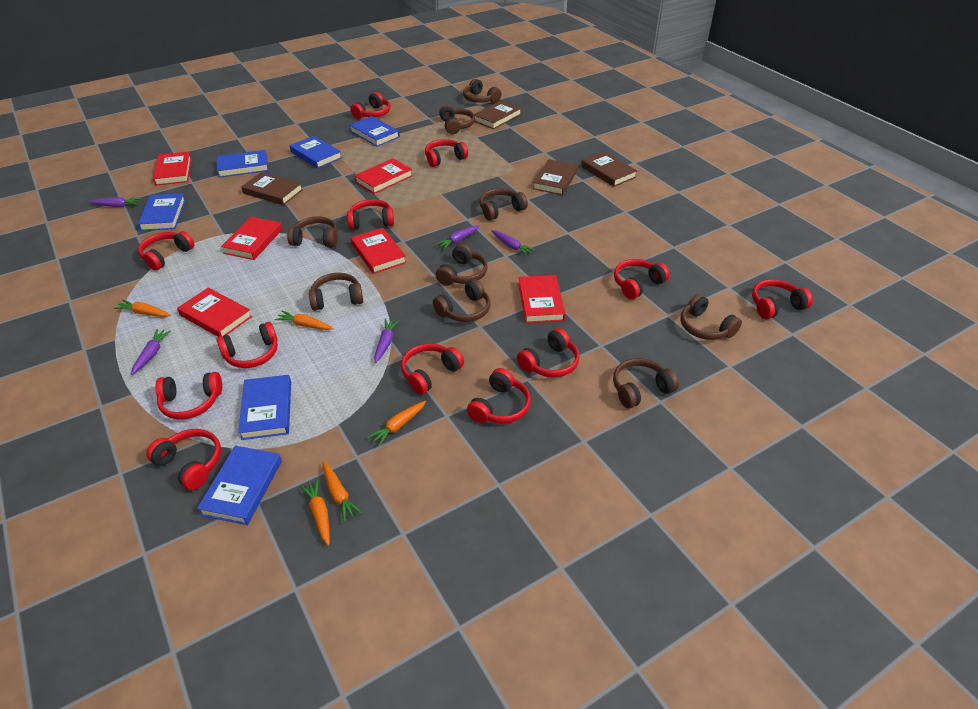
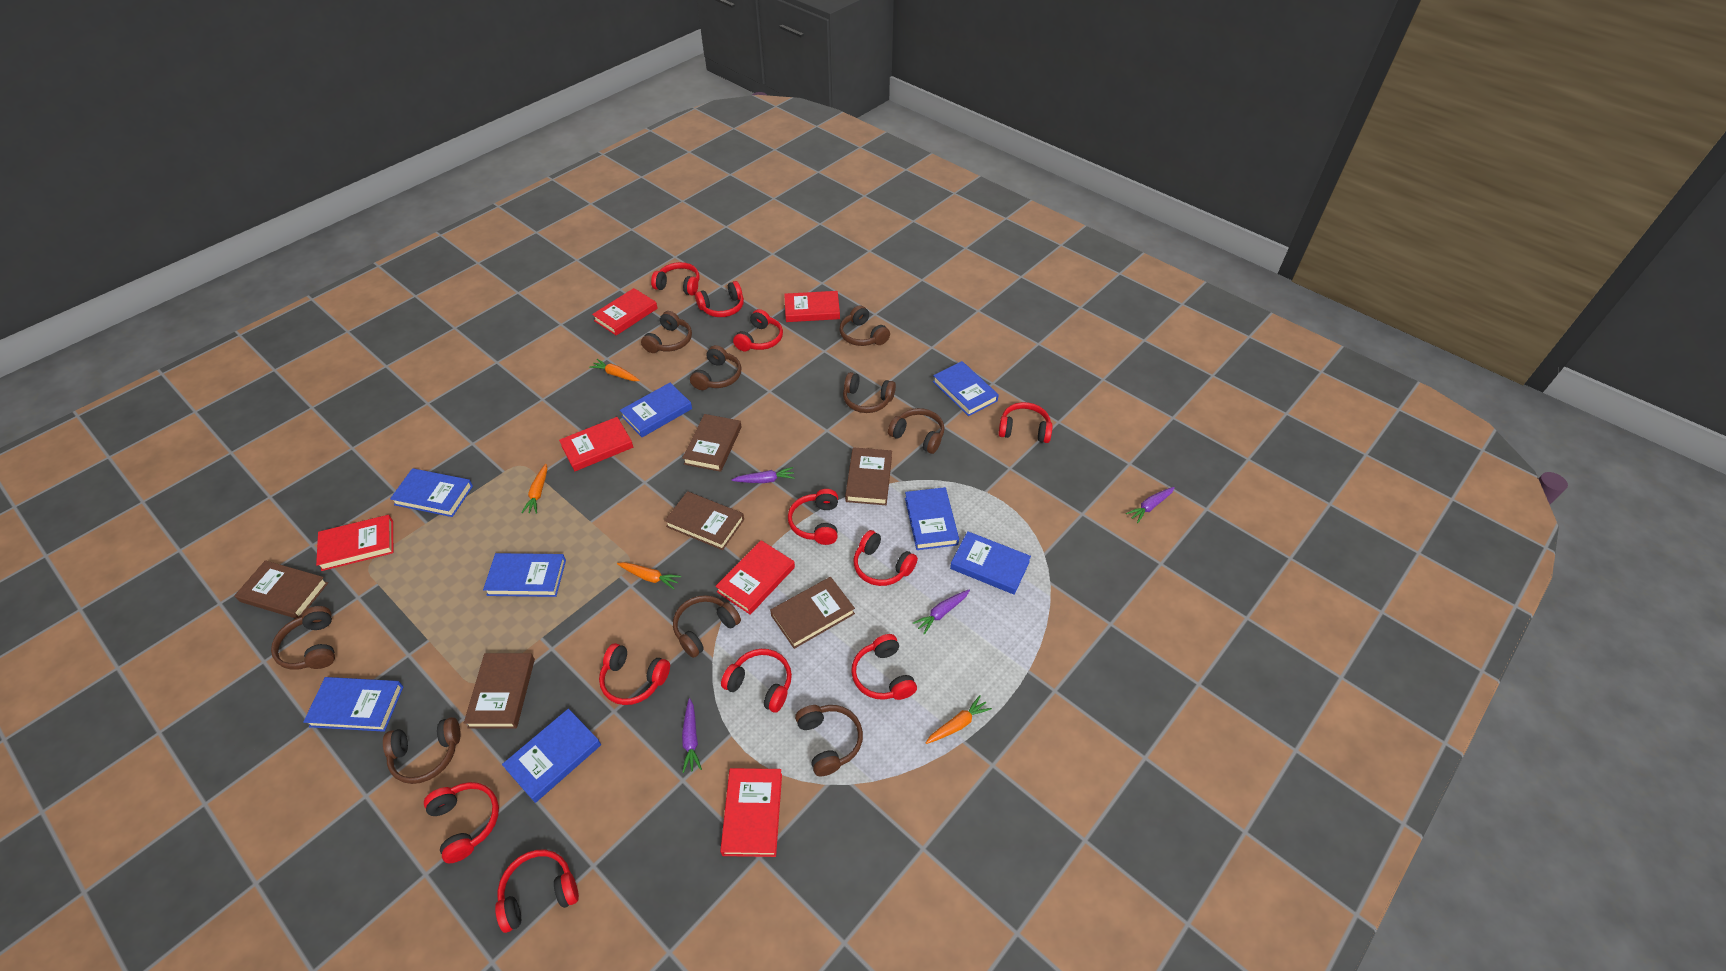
blue book: [138,193,186,231] [197,446,282,525] [217,150,268,178] [238,375,291,440] [289,136,342,169] [350,116,400,147] = 6 -> [303,677,403,732] [390,468,473,517] [483,553,566,597] [502,709,601,803] [620,383,692,437] [905,487,959,550] [933,361,999,416] [950,531,1031,595] = 8
brown book: [241,172,303,205] [474,100,522,129] [533,159,578,195] [581,151,637,187] = 4 -> [234,560,328,619] [464,653,535,729] [665,491,744,550] [682,414,742,472] [770,577,855,649] [845,447,892,505] = 6
orange carrot: [114,299,171,317] [275,311,334,330] [300,479,330,546] [322,461,362,522] [368,401,426,446] = 5 -> [521,464,547,514] [589,359,640,381] [617,562,681,589] [926,695,992,744] = 4
purple carrot: [88,197,142,207] [131,329,171,375] [374,319,400,363] [435,225,480,250] [491,230,535,256] = 5 -> [682,698,702,773] [732,467,795,483] [913,590,970,635] [1126,487,1175,523] = 4
red headphones: [138,231,194,271] [146,429,221,490] [155,372,222,419] [217,322,278,368] [347,199,394,229] [350,92,390,119] [401,343,464,395] [425,139,468,167] [467,368,531,424] [517,328,579,378] [614,259,670,299] [752,279,813,319] = 12 -> [424,782,499,863] [495,850,579,933] [599,643,670,705] [651,262,700,296] [695,281,744,317] [721,649,792,713] [733,309,783,351] [788,489,838,545] [851,634,917,700] [854,530,918,586] [998,402,1053,443] = 11

